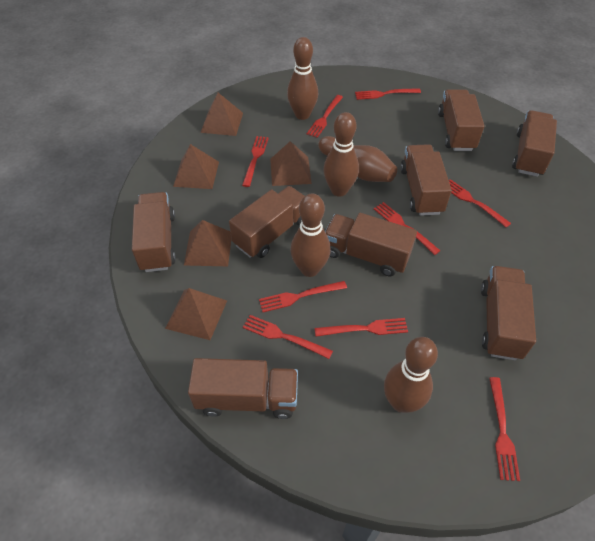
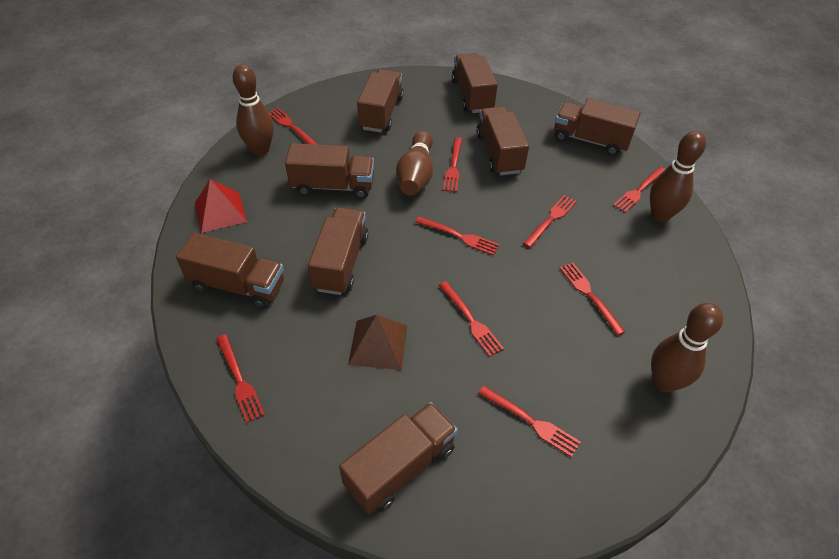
brown bowling pin: [287,37,318,120] [291,194,330,277] [318,136,397,182] [323,112,359,197] [384,337,438,413] = 5 -> [233,65,274,156] [396,130,433,196] [650,131,706,222] [651,303,723,392] = 4
brown pyramid: [165,288,227,340] [173,144,219,189] [184,220,232,266] [200,93,243,136] [270,141,312,186] = 5 -> [348,315,407,370] = 1
red pyramid: none = 0 -> [195,179,247,233] = 1

